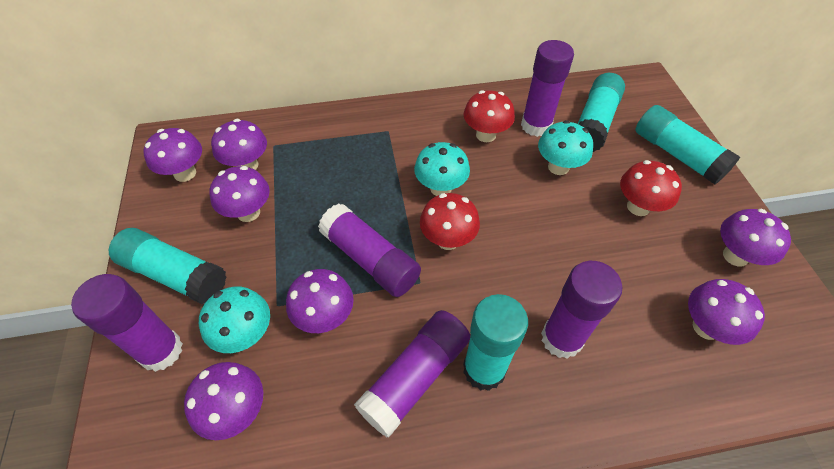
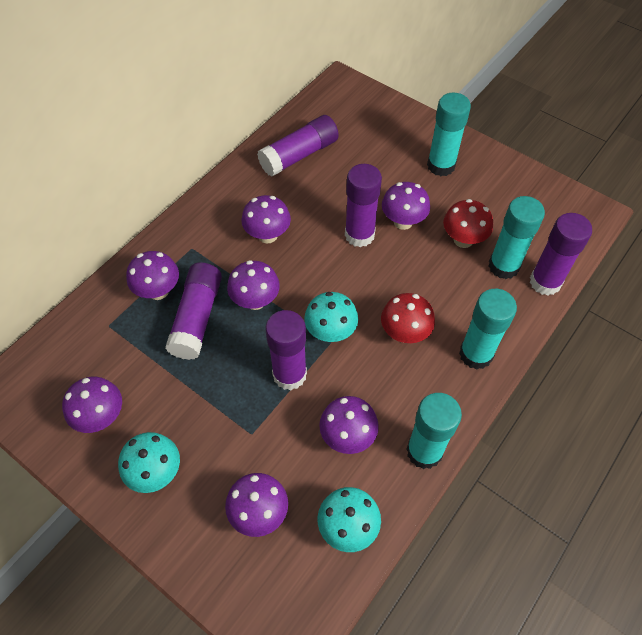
red mushroom: [420,193,480,250] [464,90,515,142] [620,160,682,216] = 3 -> [381,293,435,343] [443,199,493,248] = 2

